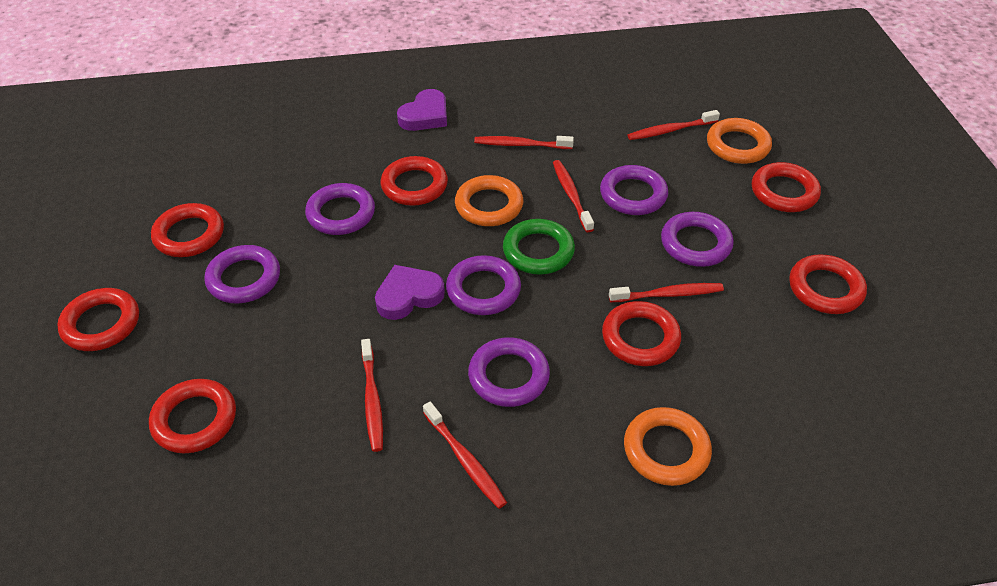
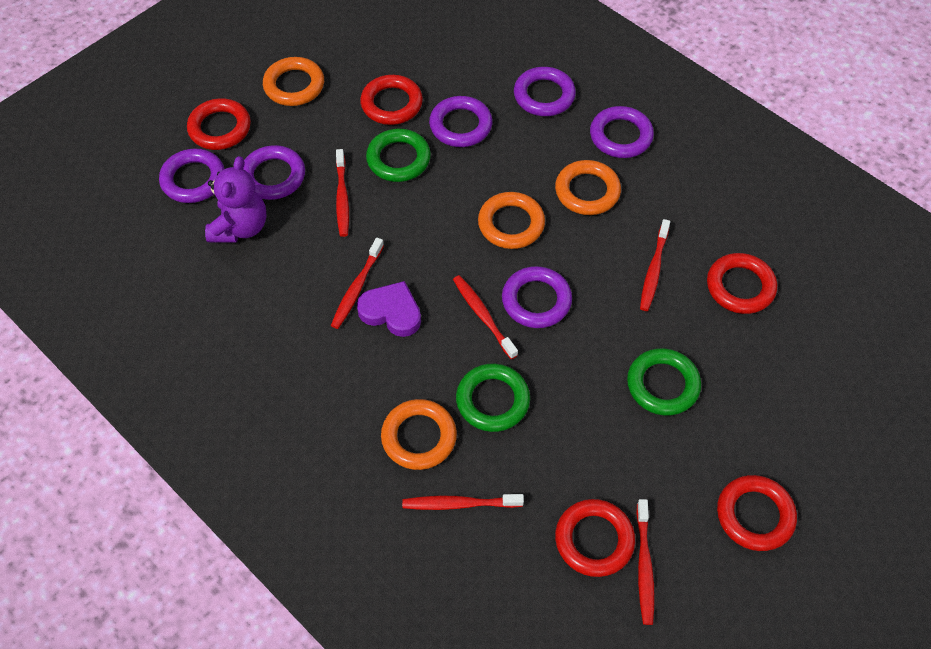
green ring: [503,219,575,275] = 1 -> [366,129,431,182] [456,364,530,432] [627,348,701,416] = 3
orange ring: [455,175,523,226] [624,407,712,486] [707,118,772,164] = 3 -> [263,57,324,106] [381,399,457,470] [478,192,545,249] [555,160,621,215] = 4
purple heart: [375,265,445,320] [397,89,447,131] = 2 -> [357,281,421,337] = 1
purple teddy bear: none = 0 -> [205,156,267,243] = 1
red ring: [57,288,139,351] [149,379,236,453] [151,203,224,257] [381,156,448,206] [602,301,681,366] [752,162,821,212] [789,254,867,314] = 7 -> [187,98,251,150] [360,75,423,125] [555,499,635,577] [707,253,777,314] [717,475,797,551] = 5

